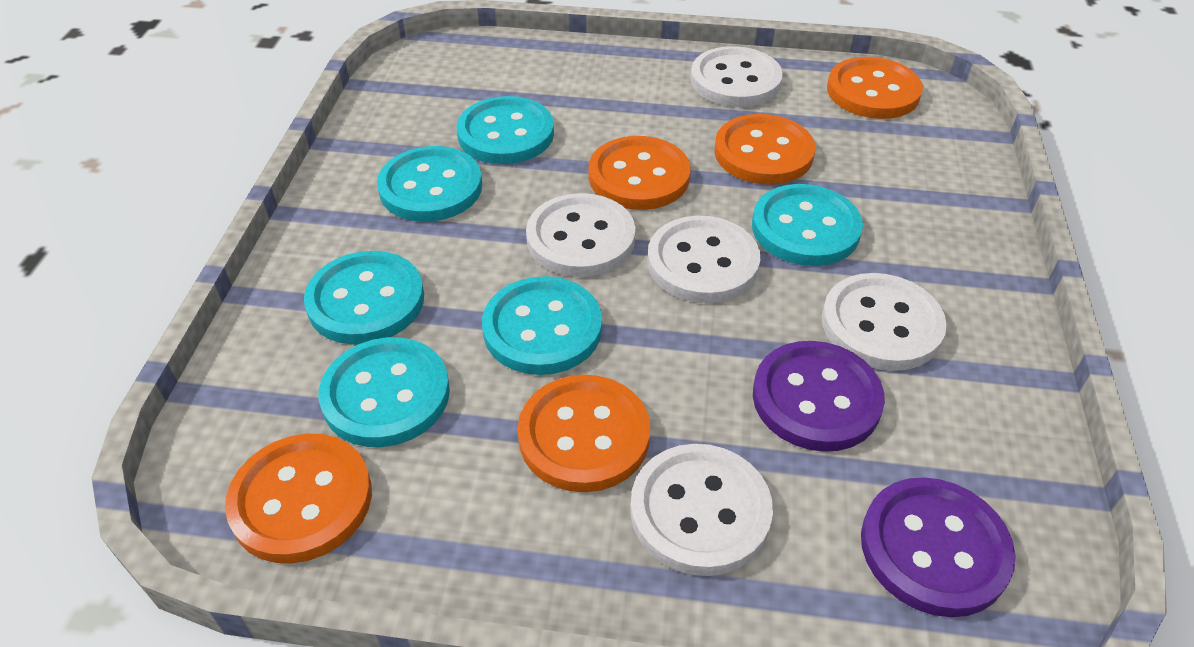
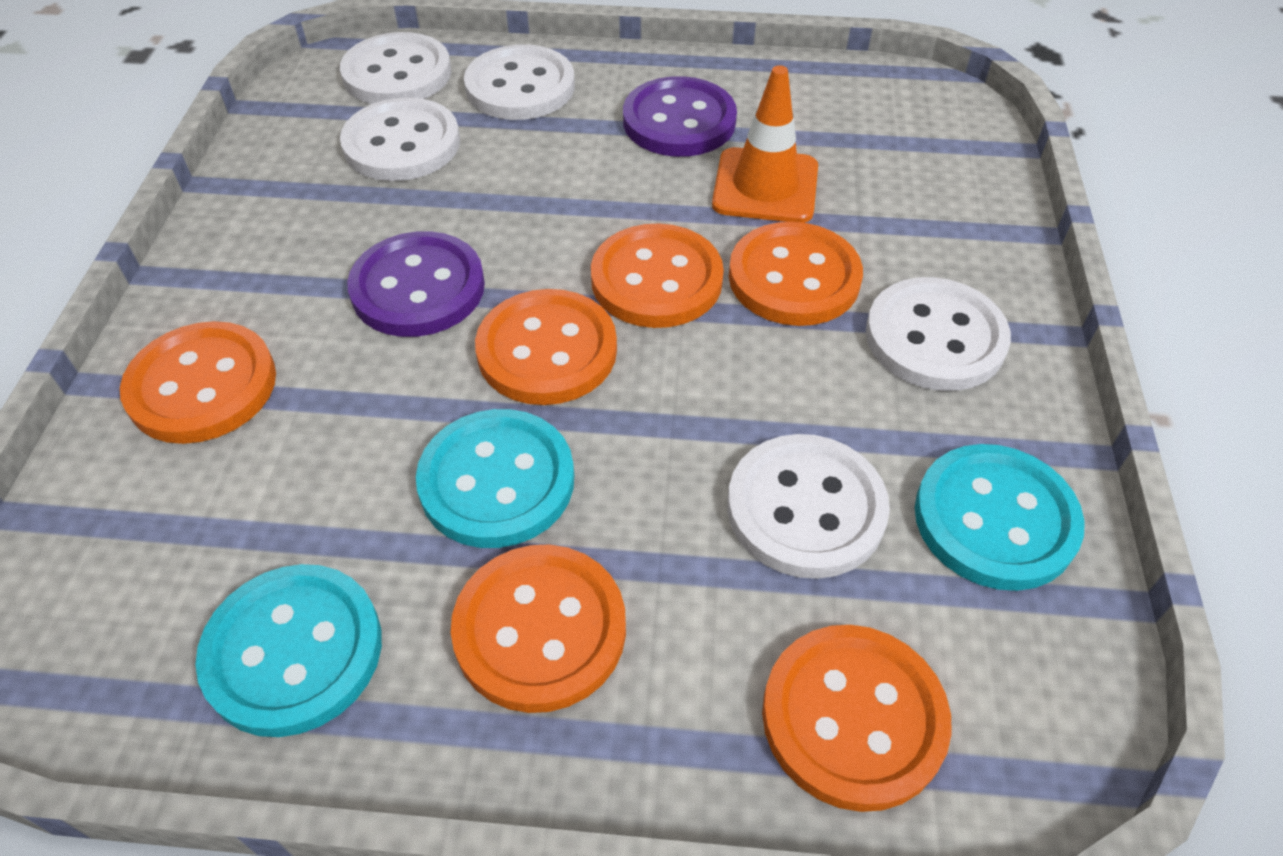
orange button: [225,434,372,563] [517,375,650,492] [588,136,691,210] [714,114,816,185] [827,57,923,119] = 5 -> [120,321,276,444] [451,544,626,713] [475,289,617,405] [591,223,724,328] [729,222,863,326] [762,625,952,812] = 6
orange traffic cone: none = 0 -> [712,65,818,223] = 1
turquoise button: [304,251,424,345] [319,337,450,447] [377,146,482,222] [457,96,554,164] [482,276,602,375] [752,184,863,266] = 6 -> [195,564,382,737] [416,409,574,548] [915,444,1085,591] = 3

